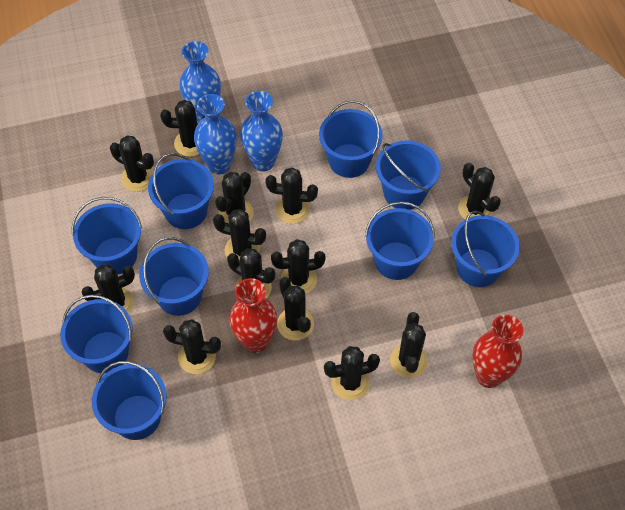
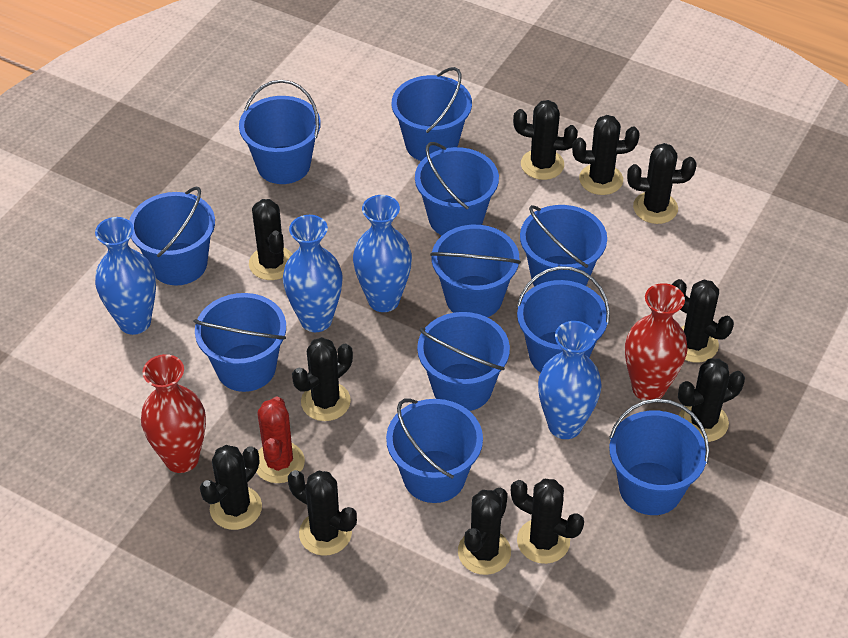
black cactus: [81,265,135,314] [110,136,154,192] [160,100,205,157] [163,319,221,374] [213,209,266,260] [215,172,254,223] [227,248,275,299] [265,167,318,224] [271,239,326,294] [277,277,314,341] [324,346,380,401] [390,312,428,378] [458,163,501,219] = 13 -> [200,445,262,530] [249,199,292,280] [288,470,357,556] [292,337,353,421] [458,488,511,575] [511,479,584,564] [513,100,578,180] [572,115,640,195] [627,143,697,224] [672,279,734,362] [678,358,745,442] = 11
blue bucket: [60,295,133,373] [72,197,142,275] [92,361,166,440] [139,237,209,316] [148,153,214,229] [319,100,383,178] [365,202,435,280] [376,141,441,210] [451,211,520,287] = 9 -> [129,187,215,285] [193,293,286,392] [239,80,321,184] [386,398,483,503] [392,67,472,161] [415,142,499,235] [417,312,510,411] [430,225,521,317] [517,266,610,373] [520,205,607,286] [609,399,709,515] = 11
blue vase: [179,41,221,122] [194,94,237,174] [240,91,283,172] = 3 -> [95,217,156,335] [283,215,343,332] [353,195,412,312] [538,321,602,439] = 4
red cactus: none = 0 -> [256,397,305,483] = 1

